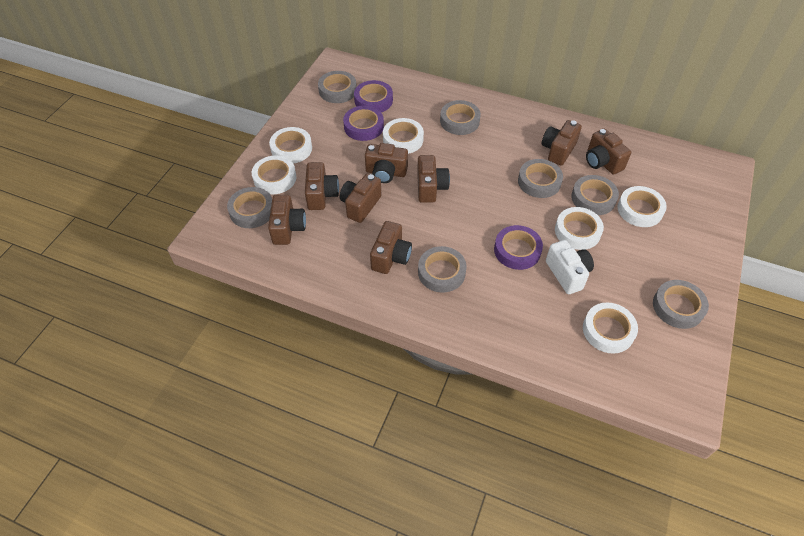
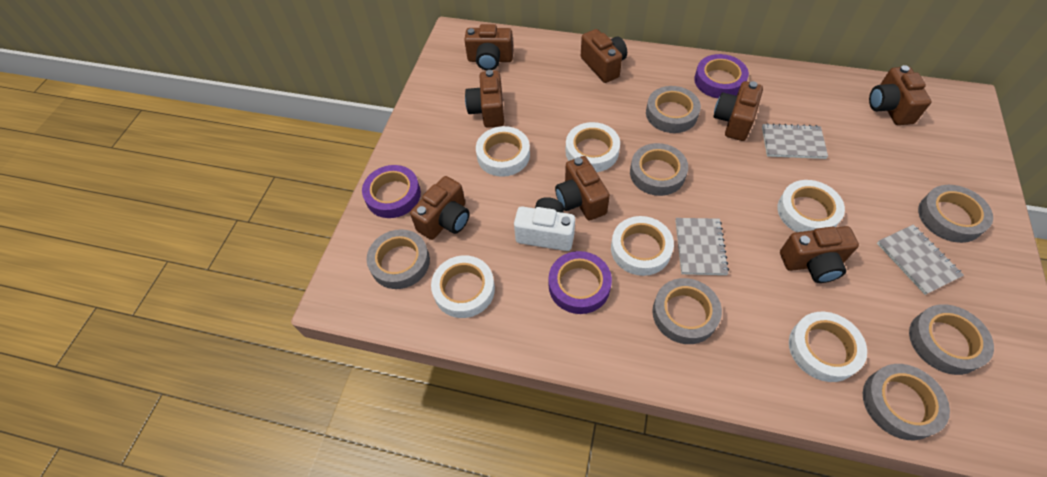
grey notebook: none = 0 -> [675,218,729,275] [762,123,828,159] [877,225,964,295] = 3

